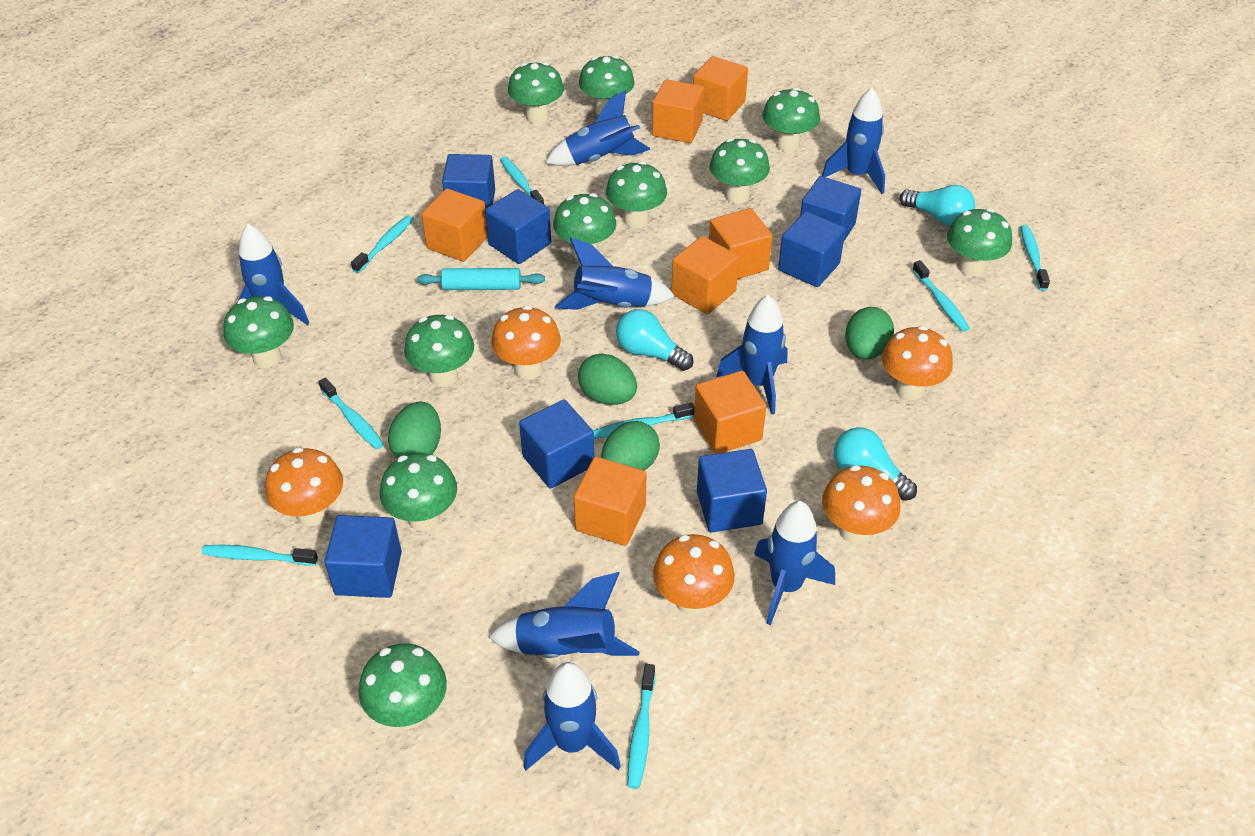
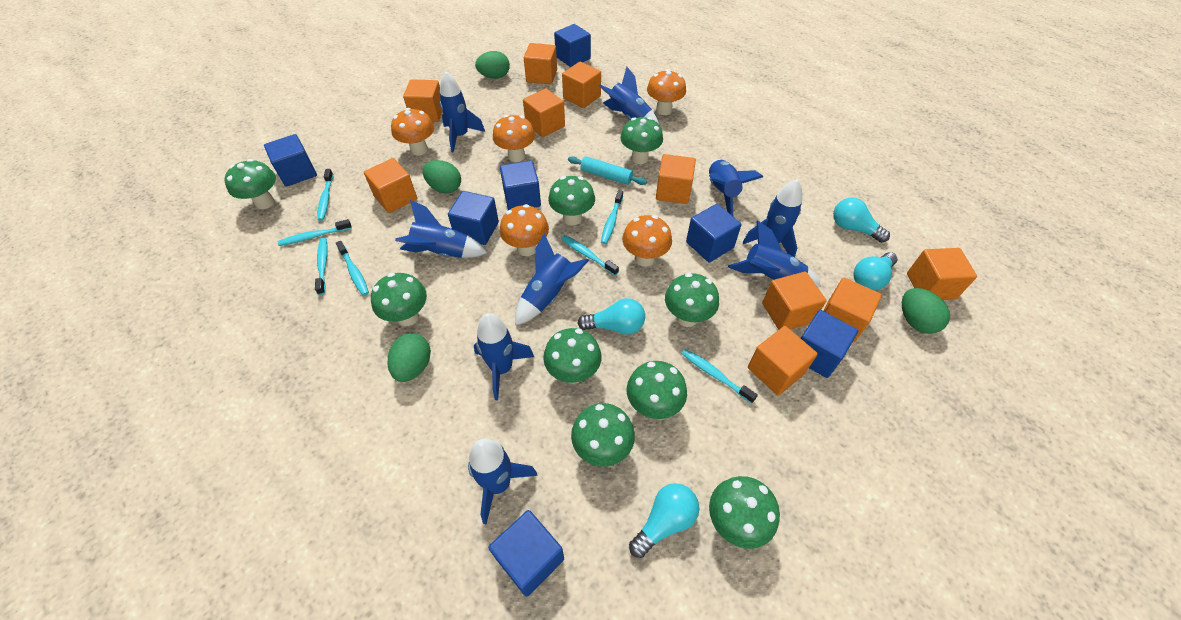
blue rocket: [238,224,309,325] [488,572,640,658] [523,662,621,771] [545,90,650,166] [555,238,675,310] [716,294,788,415] [754,501,835,625] [822,88,885,194] = 8 -> [395,200,488,258] [440,72,485,152] [468,439,537,525] [474,313,534,400] [515,233,589,325] [599,67,659,124] [709,159,763,216] [728,220,821,287] [743,179,802,257] = 9
green mushroom: [224,296,294,368] [359,643,447,729] [380,453,457,531] [404,315,474,387] [508,62,564,124] [553,193,616,259] [579,55,635,115] [606,161,667,229] [709,138,770,203] [762,88,820,152] [947,208,1012,277] = 11 -> [224,159,276,209] [371,273,427,326] [543,328,601,384] [548,176,595,226] [571,403,635,467] [620,117,663,164] [627,361,687,419] [665,273,719,327] [709,476,780,549] = 9
orange cube: [421,189,488,262] [573,457,646,546] [652,79,704,143] [671,236,739,314] [693,56,748,121] [694,371,766,454] [709,208,772,279] = 7 -> [364,158,417,213] [403,79,442,122] [523,88,565,137] [524,43,557,84] [562,62,601,108] [656,154,696,204] [748,326,818,396] [762,271,826,330] [823,277,882,342] [907,248,977,300] = 10
turquoise light bulb: [616,309,694,371] [834,427,917,501] [900,185,975,226] = 3 -> [577,298,645,335] [629,483,699,558] [833,198,890,243] [853,252,897,291] = 4
turquoise toothbrush: [202,545,318,566] [319,378,384,450] [351,215,414,273] [500,157,544,204] [593,402,694,439] [627,664,655,789] [912,260,970,332] [1021,225,1050,291] = 8 -> [278,219,352,246] [315,237,328,295] [317,169,333,221] [336,241,369,296] [561,235,619,276] [601,190,623,244] [682,349,758,404] = 7

